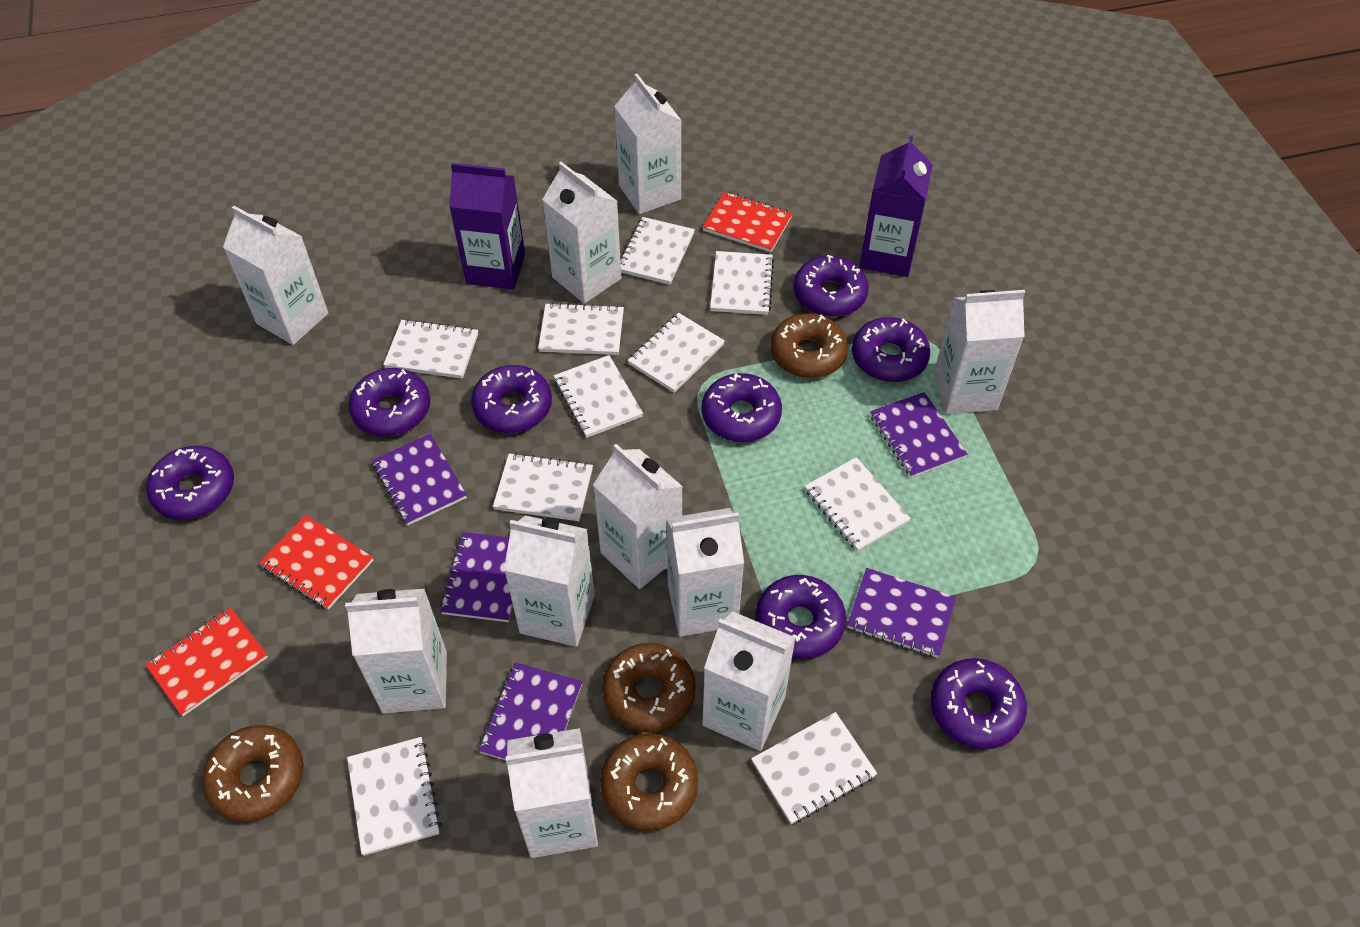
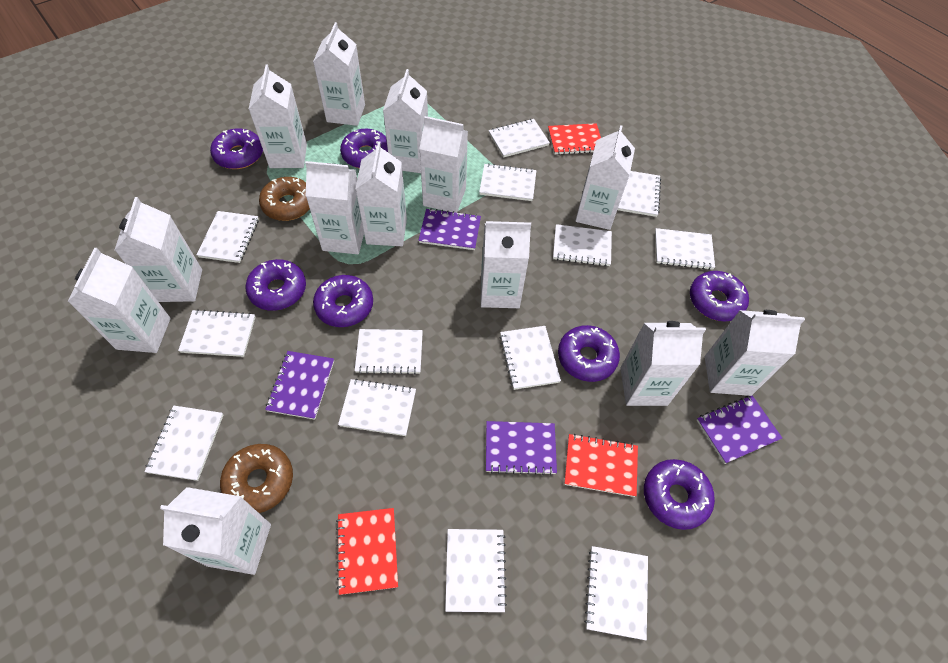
brown donut: [202,725,304,822] [600,733,698,831] [602,643,696,733] [770,313,848,378] = 4 -> [220,444,293,513] [259,177,310,221] = 2
purple carton: [449,163,525,290] [859,135,933,277] = 2 -> none = 0
purple donut: [146,445,234,520] [349,368,430,436] [471,365,552,433] [702,373,782,442] [756,575,846,659] [793,255,869,317] [852,317,930,382] [930,658,1027,750] = 8 -> [210,128,263,169] [246,259,306,311] [313,275,373,327] [340,129,388,168] [558,325,620,382] [644,459,715,530] [690,271,749,321] = 7
purple notebook: [372,434,467,525] [440,532,513,622] [479,662,582,760] [847,568,956,658] [870,392,967,478] = 5 -> [265,351,334,420] [418,208,481,250] [486,421,557,475] [697,395,782,464] = 4
white carton: [223,206,328,345] [345,588,447,713] [504,515,595,647] [505,728,598,858] [542,162,621,304] [593,444,683,589] [614,74,682,214] [666,508,744,637] [702,611,796,751] [934,290,1025,414] = 10 -> [67,248,171,353] [115,197,202,302] [160,487,271,575] [249,64,307,168] [305,161,364,254] [313,22,365,126] [356,142,407,246] [383,69,428,173] [419,116,468,213] [481,221,531,308] [575,125,635,230] [620,321,706,406] [705,310,805,396] = 13
white notebook: [347,737,441,856] [383,319,478,379] [493,453,593,521] [538,302,624,355] [554,355,643,438] [620,217,695,285] [628,313,725,393] [710,251,774,315] [751,712,877,824] [805,457,911,552] = 10 -> [144,405,223,481] [178,309,255,357] [197,211,259,263] [338,379,416,436] [355,329,423,375] [445,529,507,612] [479,163,536,201] [489,119,550,158] [499,326,561,390] [553,224,612,267] [584,546,648,640] [617,171,661,217] [655,228,715,270] = 13

